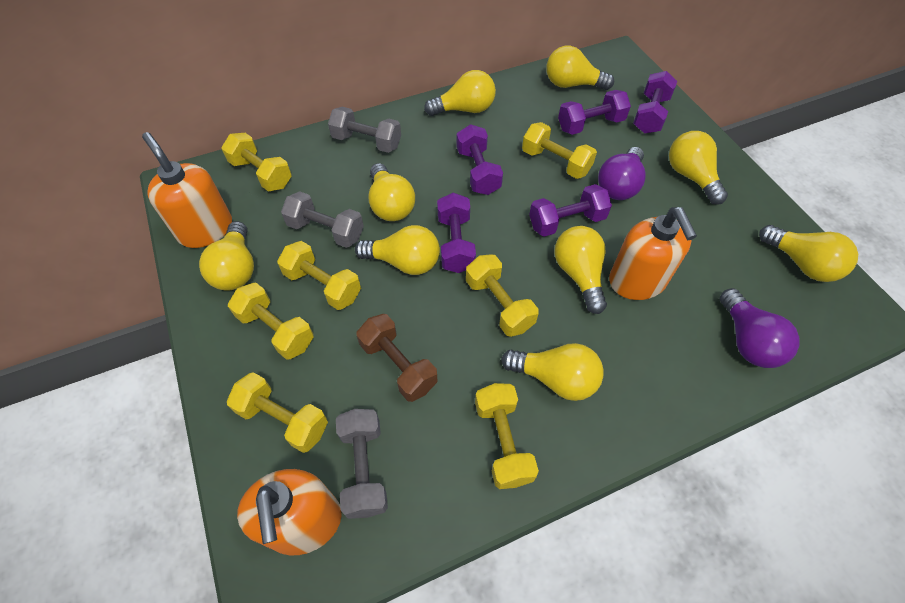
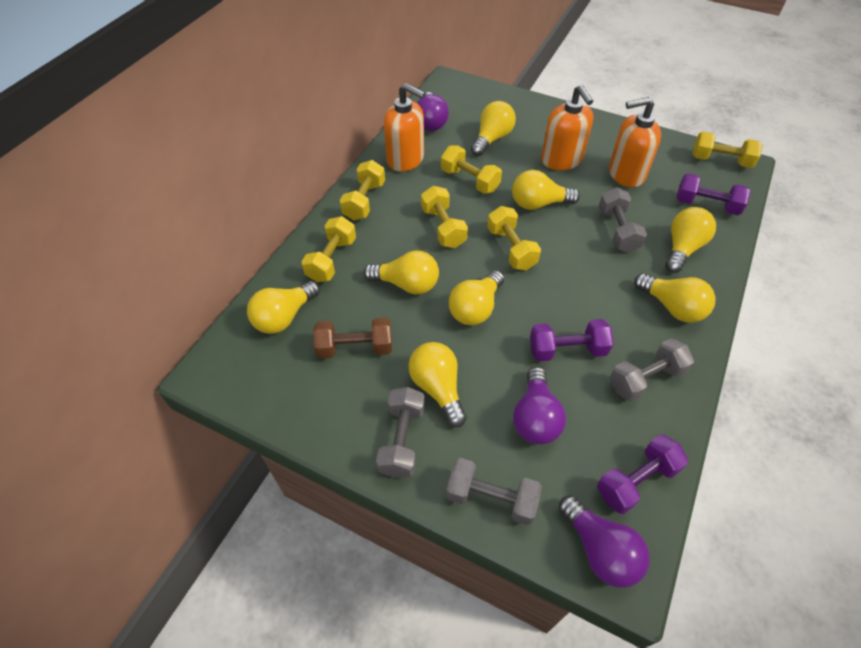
grey dumbbell: [281,191,364,248] [328,107,401,153] [336,409,388,519] = 3 -> [376,387,425,478] [446,458,542,525] [599,188,647,253] [610,338,694,402] = 4
purple dumbbell: [437,193,476,273] [456,124,503,195] [529,184,612,237] [558,90,631,135] [633,71,677,134] = 5 -> [530,319,613,362] [597,434,688,514] [676,173,751,215] = 3
purple light bulb: [598,147,645,200] [720,288,800,368] = 2 -> [417,92,449,131] [513,367,566,444] [559,495,650,588] = 3
yellow dumbbell: [221,133,292,192] [227,372,328,453] [228,283,314,360] [277,241,361,310] [466,254,539,337] [475,383,539,489] [522,122,597,179] = 7 -> [301,216,356,282] [340,160,385,220] [421,186,468,248] [441,146,502,194] [487,206,541,270] [692,131,763,168] = 6
yellow light bulb: [199,221,254,291] [355,225,440,275] [369,163,415,221] [424,70,496,116] [501,343,604,401] [546,46,614,90] [554,226,607,314] [669,131,728,205] [759,225,858,282] = 9 -> [247,281,320,334] [363,251,439,294] [409,342,467,427] [449,270,504,325] [471,101,516,156] [512,170,580,210] [634,273,716,323] [665,207,716,273] = 8

